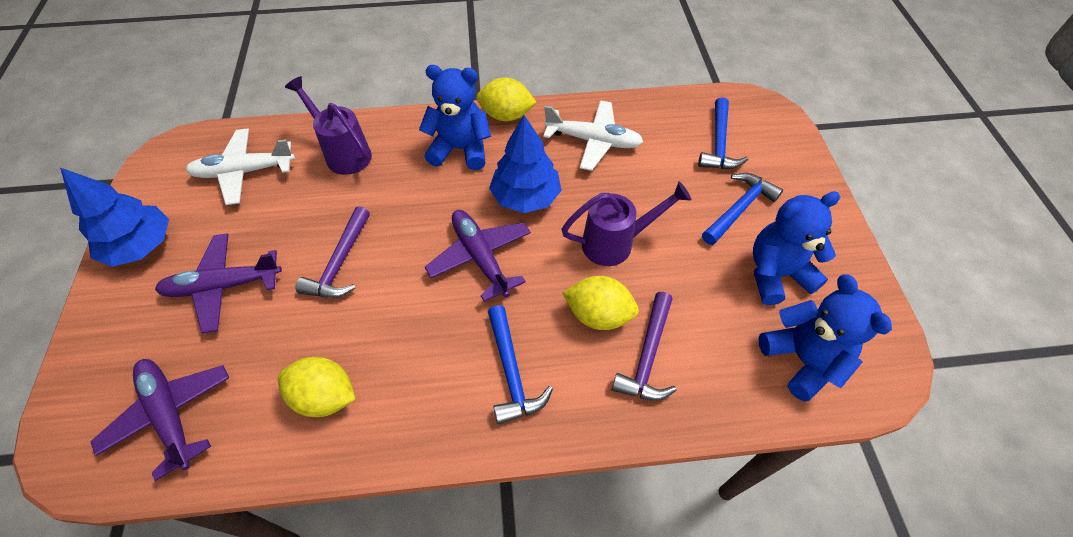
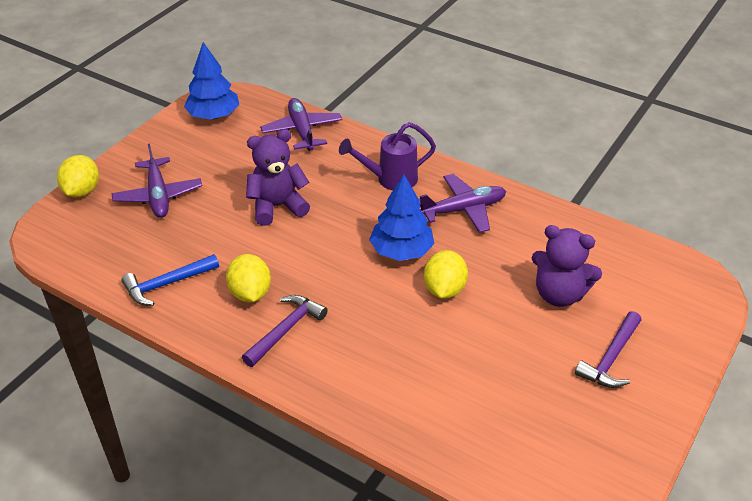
blue hammer: [488,305,553,425] [698,97,748,169] [702,173,783,245] = 3 -> [122,254,219,306] = 1
blue teddy bear: [419,65,491,170] [753,191,840,305] [758,274,892,401] = 3 -> none = 0
purple teddy bear: none = 0 -> [246,129,310,226] [532,225,602,307] = 2
purple watering can: [285,76,372,175] [561,181,691,266] = 2 -> [339,122,436,190] = 1
white plane: [185,129,295,205] [543,100,643,171] = 2 -> none = 0

